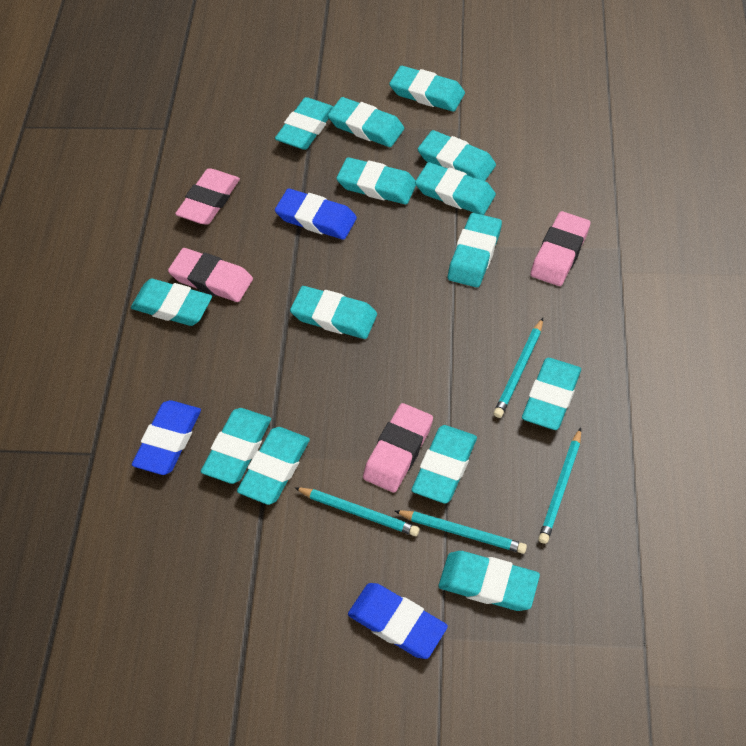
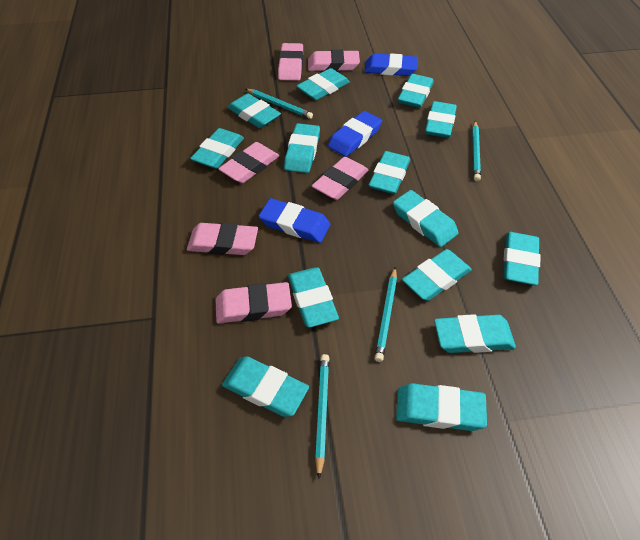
pink eraser: [168,248,253,302] [175,168,240,225] [363,403,433,493] [530,211,590,286] = 4 -> [187,223,258,255] [215,282,292,324] [218,142,279,183] [278,43,303,81] [308,50,360,71] [312,157,369,200] = 6

